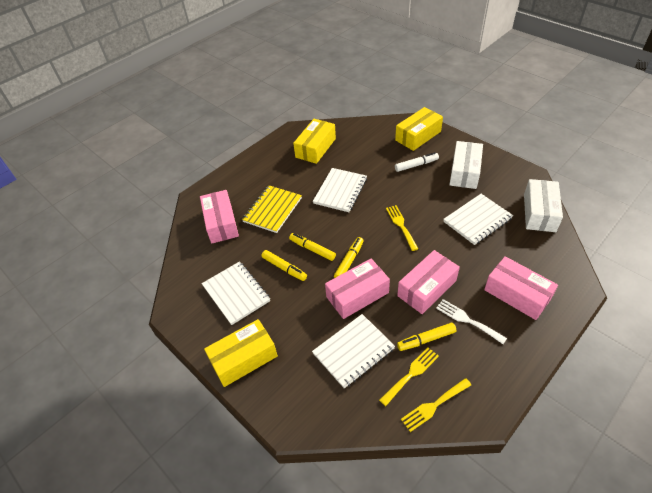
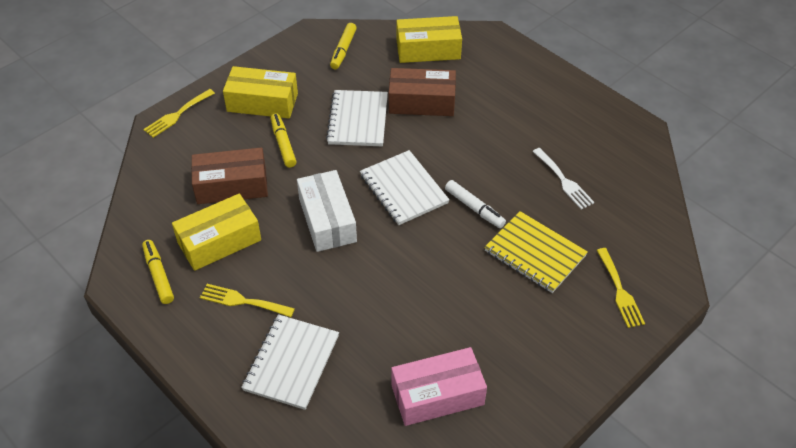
brown box: none = 0 -> [191,147,268,204] [389,68,456,116] = 2
pink box: [200,190,239,244] [325,259,390,319] [397,250,460,314] [484,256,558,320] = 4 -> [391,347,487,426] = 1
white box: [449,141,483,189] [524,179,563,232] = 2 -> [297,170,357,252] = 1
white notebook: [202,261,270,325] [312,314,395,389] [313,168,367,212] [443,194,513,245] = 4 -> [241,314,339,410] [326,90,388,146] [360,150,449,225] = 3
yellow marker: [261,250,307,281] [289,233,336,261] [334,237,364,278] [397,323,456,351] = 4 -> [142,240,174,304] [271,113,297,168] [330,23,357,69] = 3

